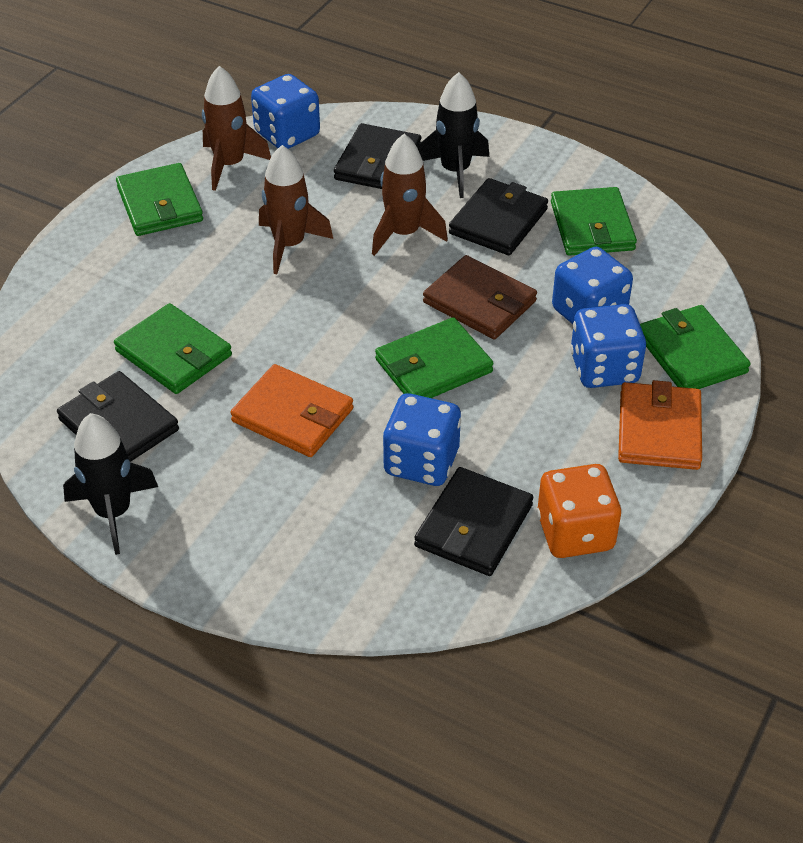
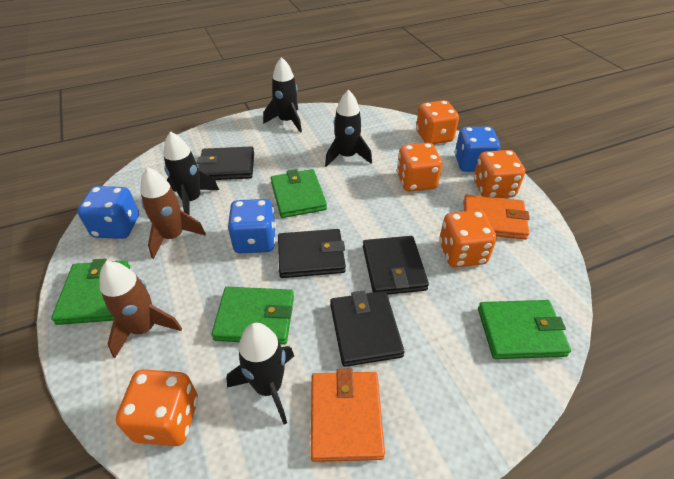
black rocket: [63,413,158,555] [418,72,489,198] = 2 -> [164,131,219,215] [226,323,294,424] [263,57,302,133] [325,90,372,167] = 4
blue dice: [251,74,320,149] [383,393,461,486] [552,247,633,324] [570,304,646,388] = 4 -> [77,186,139,239] [227,199,276,253] [455,127,500,172] = 3
brown rocket: [202,66,271,191] [259,145,333,274] [372,134,448,256] = 3 -> [100,261,182,358] [140,167,206,259] = 2
brown wallet: [423,255,537,339] = 1 -> none = 0
green wallet: [114,303,232,394] [116,163,203,236] [375,317,493,398] [551,187,637,256] [640,305,750,389] = 5 -> [51,258,130,325] [212,287,294,344] [271,169,327,218] [478,300,571,359] = 4
orange dice: [537,464,621,558] = 1 -> [116,369,198,446] [397,143,442,192] [416,100,459,144] [439,210,497,267] [474,150,525,198] = 5

